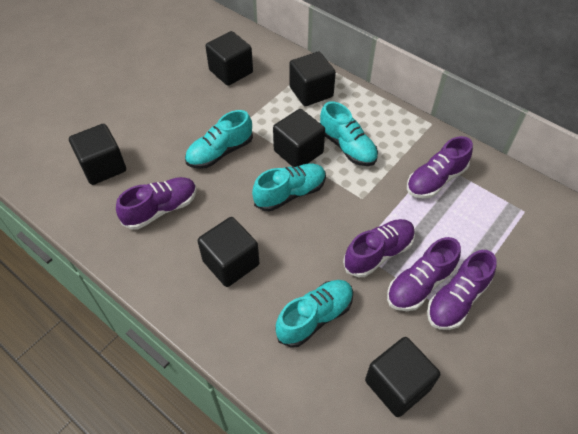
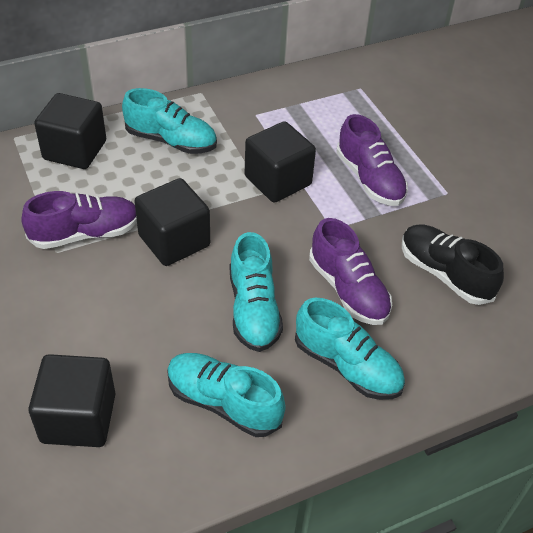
black cube: [69,124,126,185] [198,217,259,287] [205,31,253,86] [273,109,325,167] [289,52,336,106] [365,337,440,417] = 6 -> [28,354,115,447] [34,93,106,169] [134,178,210,266] [245,121,316,203] = 4
black shoe: none = 0 -> [402,225,504,305] = 1
purple shoe: [116,177,197,230] [343,219,415,277] [387,237,461,311] [407,136,473,199] [427,250,497,330] = 5 -> [22,191,137,249] [309,218,392,325] [336,114,408,206] = 3

